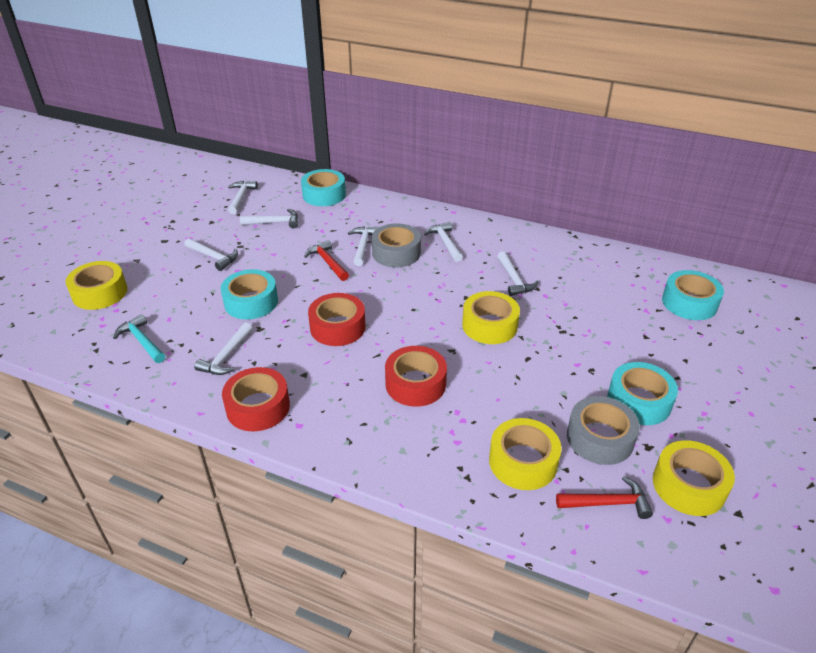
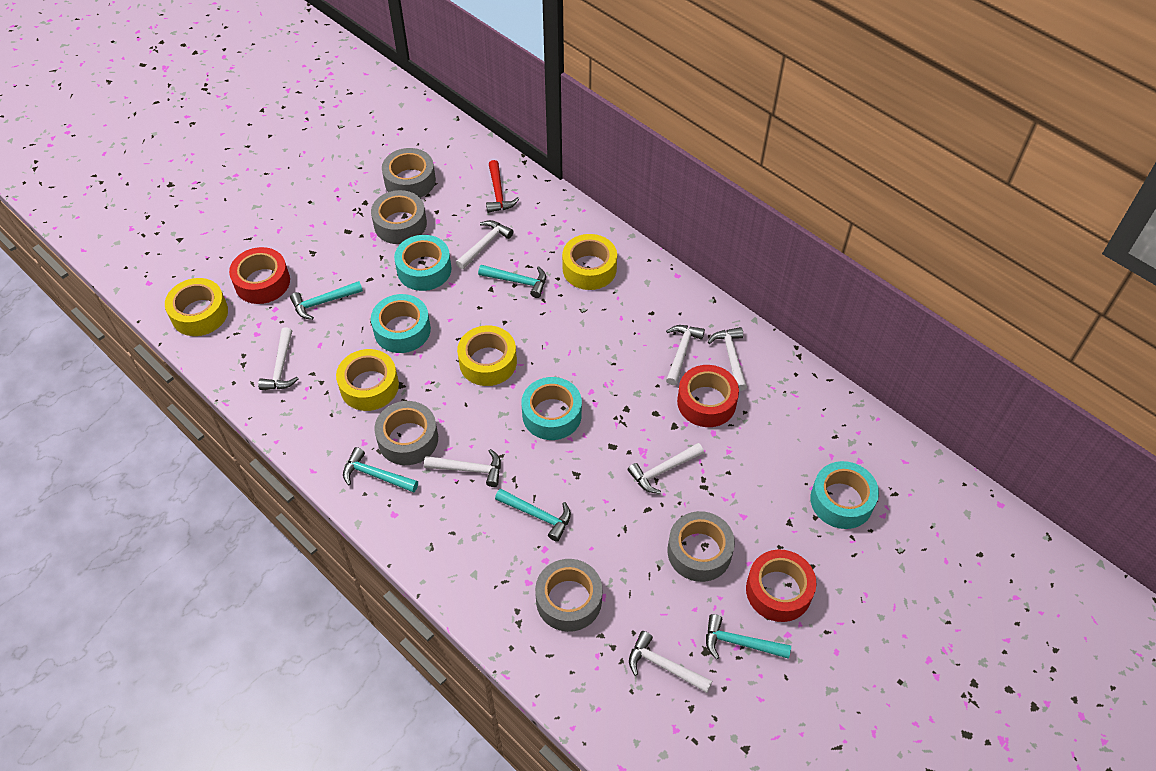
grey tape: [372,223,421,267] [567,396,640,465] = 2 -> [371,190,427,244] [374,401,438,465] [382,148,436,198] [535,559,602,632] [668,511,735,582] = 5
red hammer: [304,240,349,281] [556,476,653,519] = 2 -> [486,160,519,213] = 1
turquoise hammer: [113,314,165,363] = 1 -> [290,281,363,320] [343,447,418,493] [478,265,546,298] [495,488,571,542] [706,614,791,659] = 5

